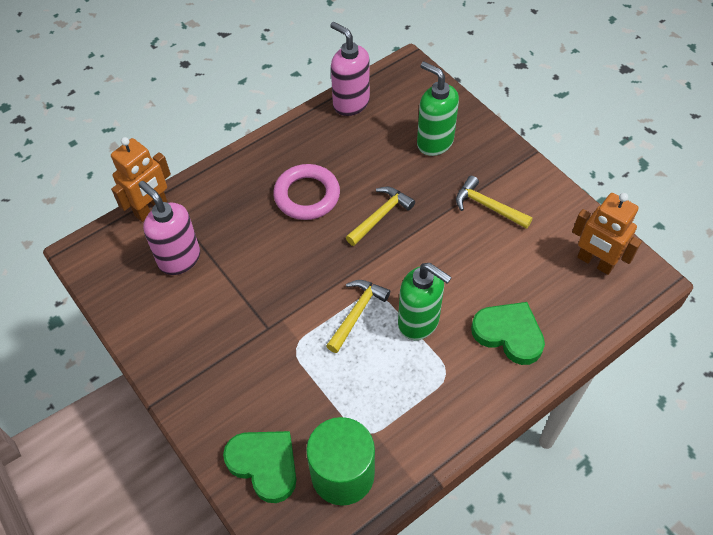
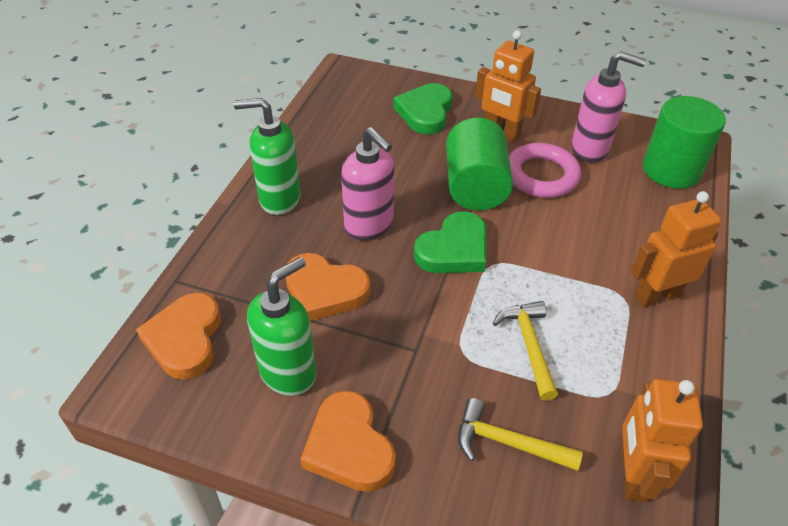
green cylinder: [306,417,375,506] = 1 -> [446,118,513,210] [643,96,726,189] = 2
orange heart: none = 0 -> [136,293,221,380] [285,253,370,321] [300,391,396,492] = 3
orange robot: [111,137,171,222] [572,193,642,275] = 2 -> [475,30,541,142] [622,379,703,503] [631,191,721,307] = 3
yellow hammer: [326,280,390,353] [346,187,415,246] [456,176,533,229] = 3 -> [458,398,583,471] [493,301,558,401] = 2

